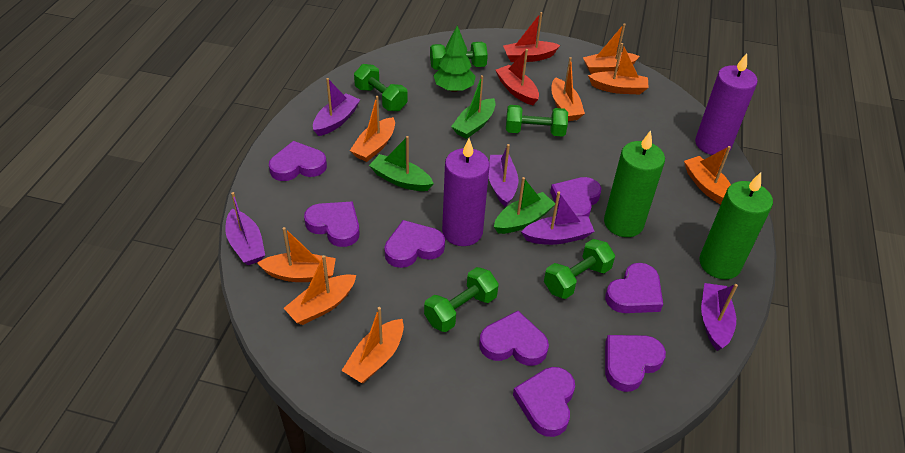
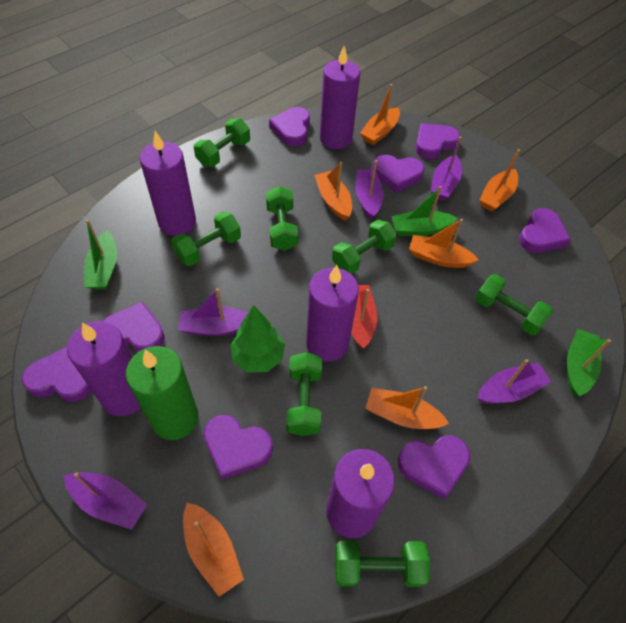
green candle: [604,130,665,237] [699,172,773,279] = 2 -> [126,346,198,440] = 1
green dumbbell: [354,64,408,111] [424,267,499,332] [430,42,488,70] [506,105,568,137] [544,239,615,299] = 5 -> [171,212,241,266] [194,118,250,167] [266,186,298,251] [286,352,322,436] [332,219,397,274] [335,541,430,587] [476,274,553,335] = 7
orange boat: [257,227,336,282] [284,255,356,325] [341,307,404,383] [350,96,395,162] [551,57,585,121] [583,23,640,74] [588,43,649,95] [684,146,731,204] = 8 -> [183,503,244,597] [314,162,352,221] [360,84,400,145] [365,386,449,429] [409,219,479,268] [480,149,520,212] = 6
purple candle: [442,139,489,246] [695,53,758,155] = 2 -> [67,321,141,416] [140,131,196,236] [306,265,359,362] [320,46,360,149] [326,449,395,538] = 5
red boat: [495,49,539,105] [503,12,560,62] = 2 -> [351,285,377,349] = 1

